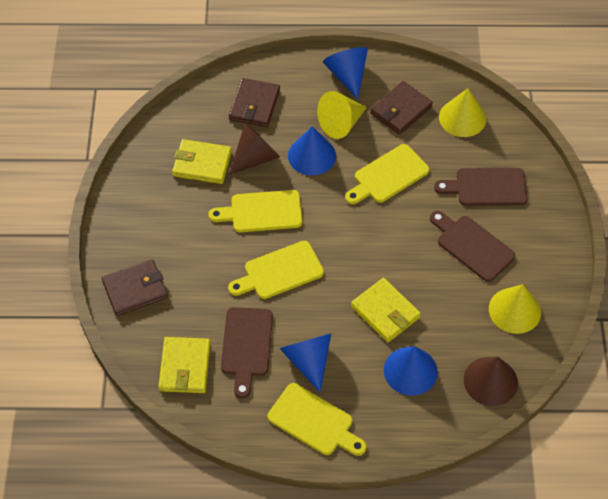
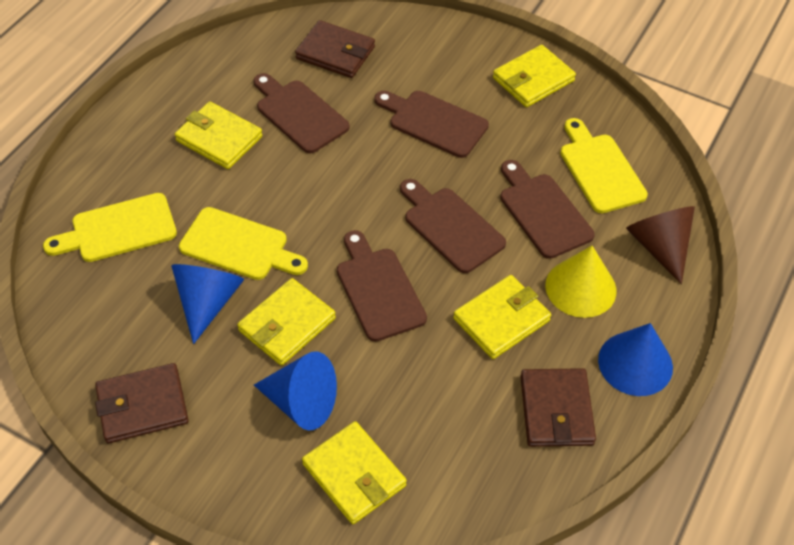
blue cone: [279,333,331,392] [288,126,336,176] [323,47,368,100] [384,346,438,396] = 4 -> [171,264,244,344] [254,352,337,431] [598,323,673,396] = 3
brown cone: [229,123,280,175] [464,357,518,406] = 2 -> [626,206,695,284] = 1
brown cutting board: [221,307,273,399] [430,211,515,282] [434,168,528,206] = 3 -> [254,73,350,153] [337,230,427,342] [375,91,489,158] [400,179,506,273] [500,160,595,259] = 5
yellow cone: [317,91,367,139] [439,88,486,137] [489,284,541,334] = 3 -> [545,246,616,318] = 1
yellow cutting board: [208,190,302,232] [228,241,324,299] [268,383,367,456] [345,144,429,204] = 4 -> [43,193,177,262] [179,207,308,280] [560,118,648,213] = 3
yellow wallet: [158,337,210,393] [172,139,232,184] [351,278,421,343] = 3 -> [175,101,263,169] [237,278,336,366] [302,421,407,524] [453,275,551,359] [493,45,576,107] = 5

